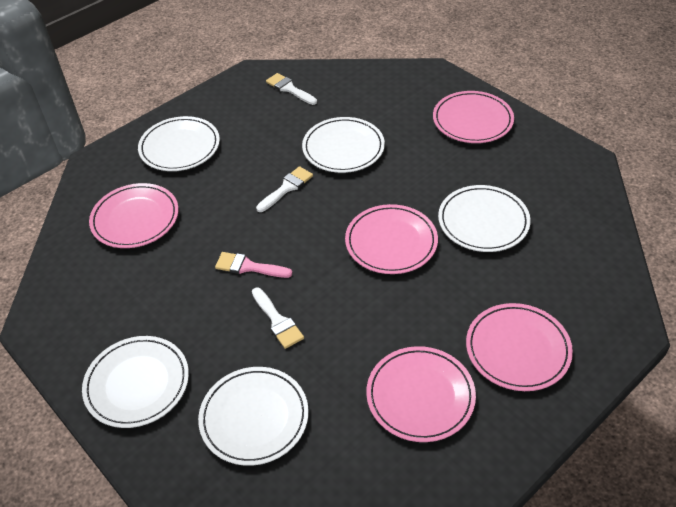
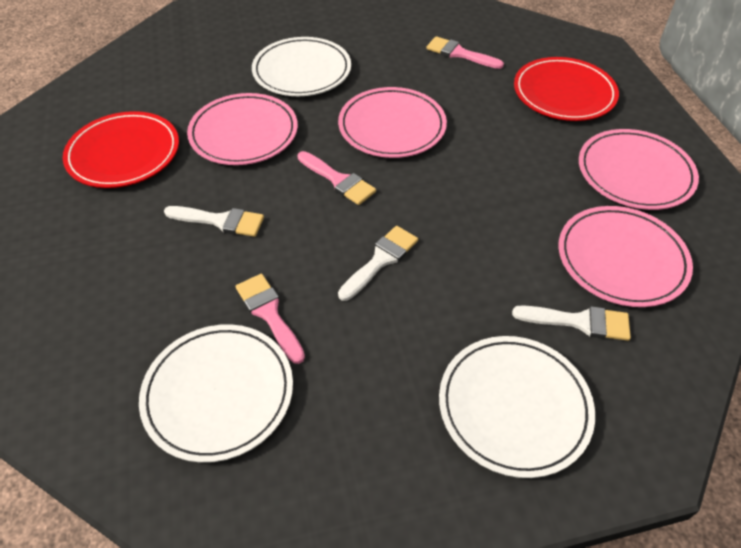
pink brush: [215,252,292,278] = 1 -> [235,274,305,364] [298,151,376,205] [426,36,504,69] = 3
pink plate: [89,183,179,248] [345,204,438,274] [366,346,476,442] [433,91,514,143] [466,303,573,391] = 5 -> [187,93,298,165] [338,87,447,158] [559,206,693,307] [579,129,699,210] = 4
red plate: none = 0 -> [62,111,179,188] [514,57,619,121] = 2
white plate: [82,336,189,428] [138,116,220,171] [198,367,309,466] [302,117,385,173] [438,185,531,252] = 5 -> [139,324,293,463] [252,37,351,96] [439,336,595,478] = 3

